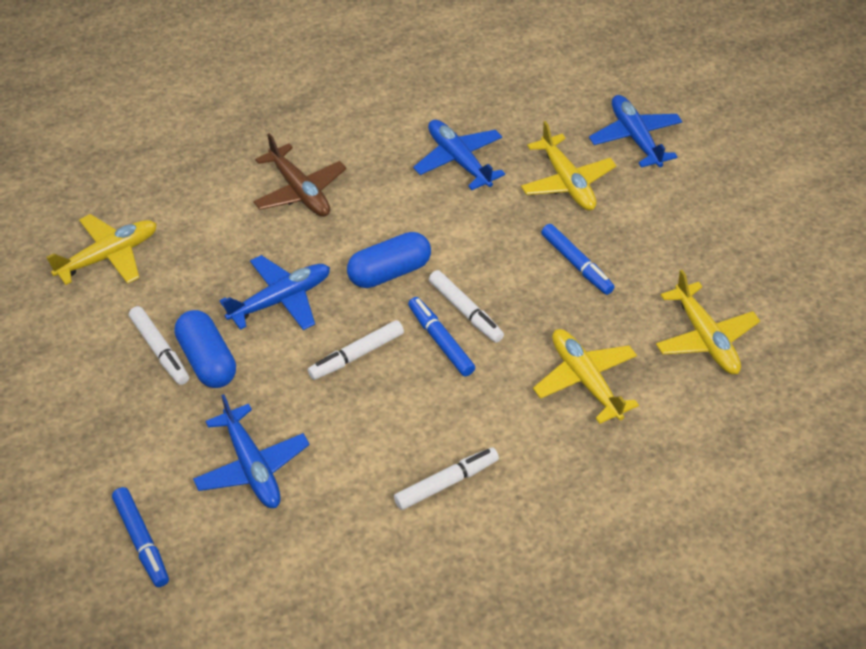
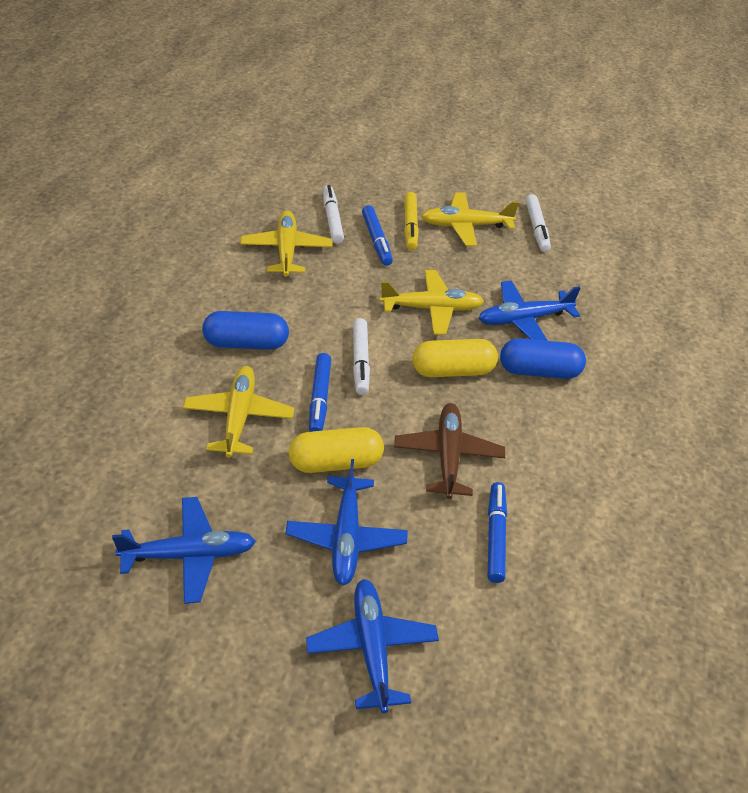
white marker: [129,306,189,385] [308,320,404,380] [394,448,499,510] [429,270,504,343] = 4 -> [323,185,344,244] [353,318,370,395] [526,194,551,252] = 3
yellow capsule: none = 0 -> [289,427,384,473] [413,339,498,377] = 2
yellow marker: none = 0 -> [404,192,419,250] = 1

